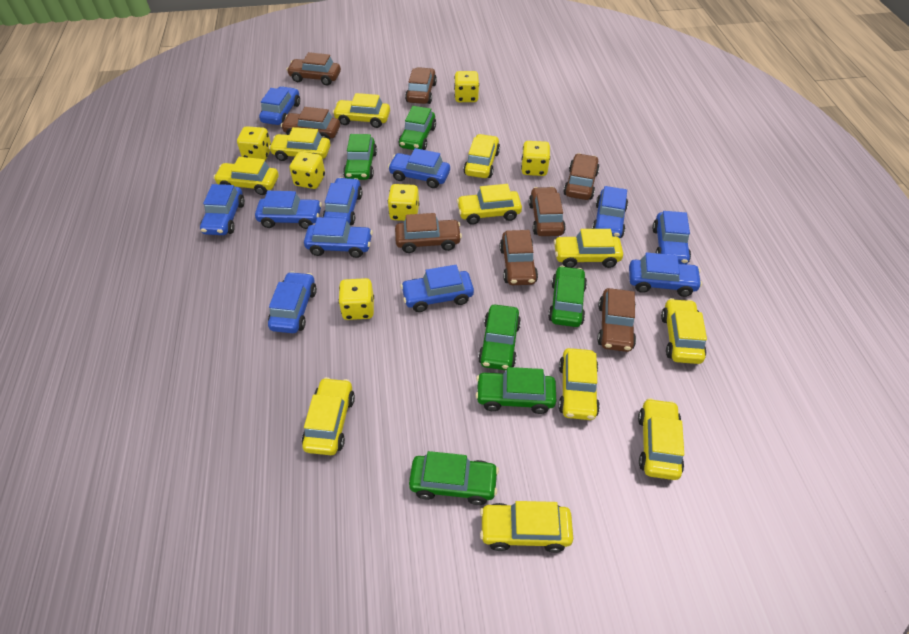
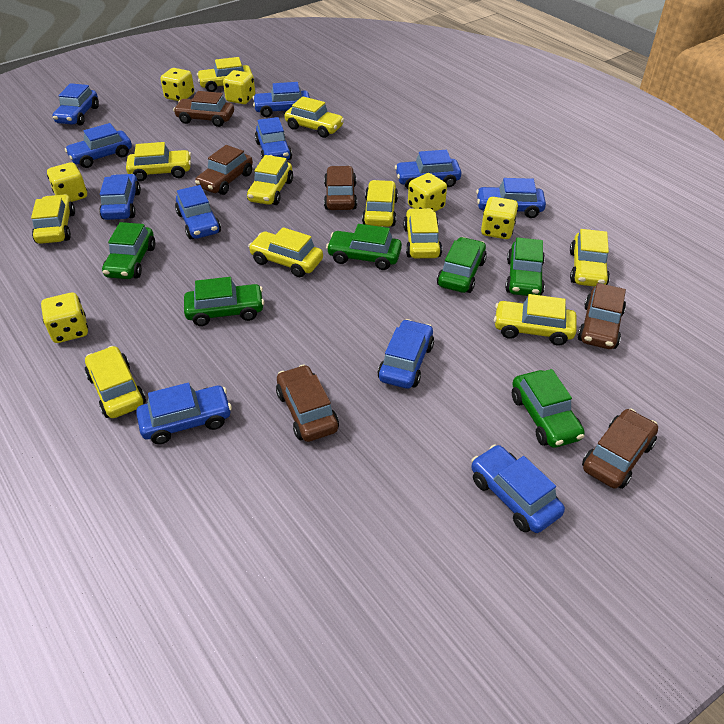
brown car: [281,107,340,140] [286,52,341,86] [395,213,462,253] [405,67,437,104] [500,230,538,285] [529,187,566,236] [563,153,600,200] [597,288,636,352] = 8 -> [173,91,234,127] [195,145,253,195] [276,364,339,442] [324,166,357,210] [578,283,626,349] [582,409,658,489] = 6

